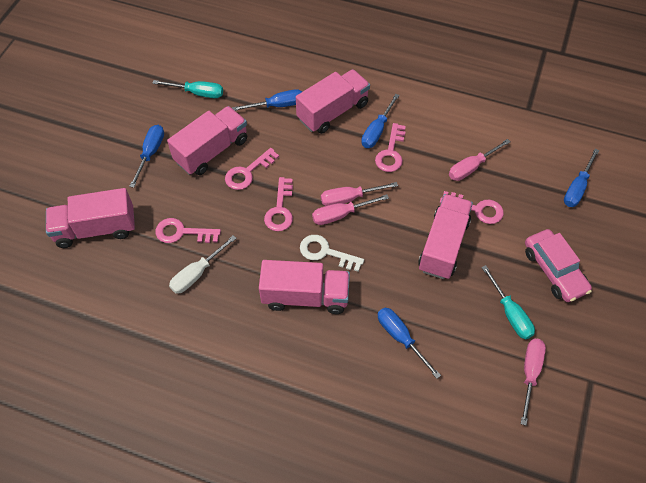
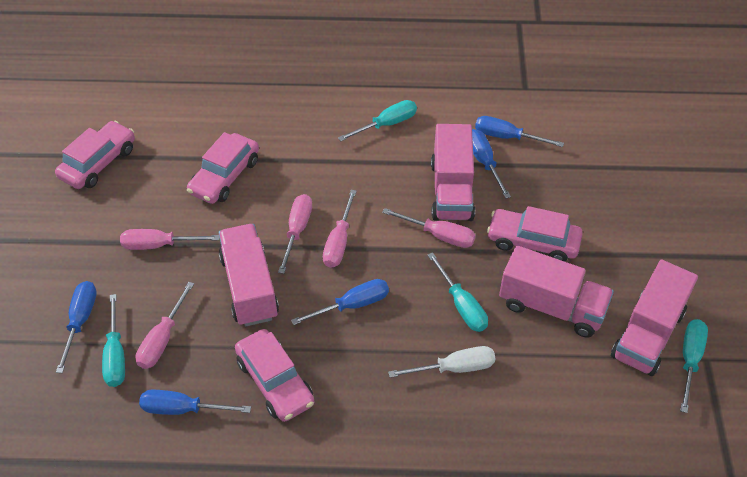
pink car: [525,229,592,302] = 1 -> [55,121,135,189] [187,132,259,204] [235,329,314,422] [487,206,583,262] = 4
pink key: [155,218,221,243] [225,148,279,190] [264,177,293,231] [375,123,406,172] [440,191,504,224] = 5 -> none = 0
pink screwdriver: [312,194,389,225] [321,182,398,206] [449,139,510,181] [521,339,546,426] = 4 -> [120,229,220,250] [136,282,194,369] [278,194,312,274] [323,190,357,268] [382,208,475,248] = 5
pink truck: [46,188,135,248] [167,106,247,175] [259,260,350,314] [296,69,370,134] [418,194,473,279] = 5 -> [219,224,279,326] [431,124,475,221] [499,245,614,338] [611,260,698,376] = 4
turquoise screwdriver: [152,80,223,98] [481,265,535,339] = 2 -> [102,294,125,387] [338,100,417,141] [428,252,488,332] [680,319,708,413] = 4
white key: [300,235,364,272] = 1 -> none = 0

